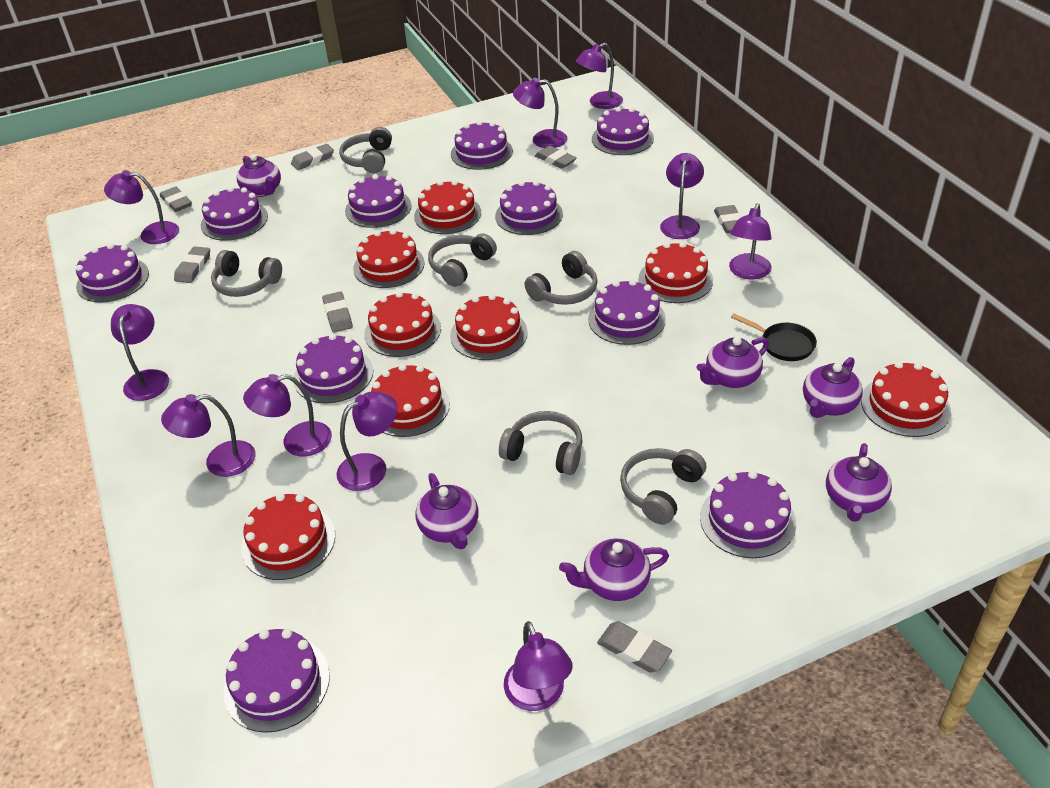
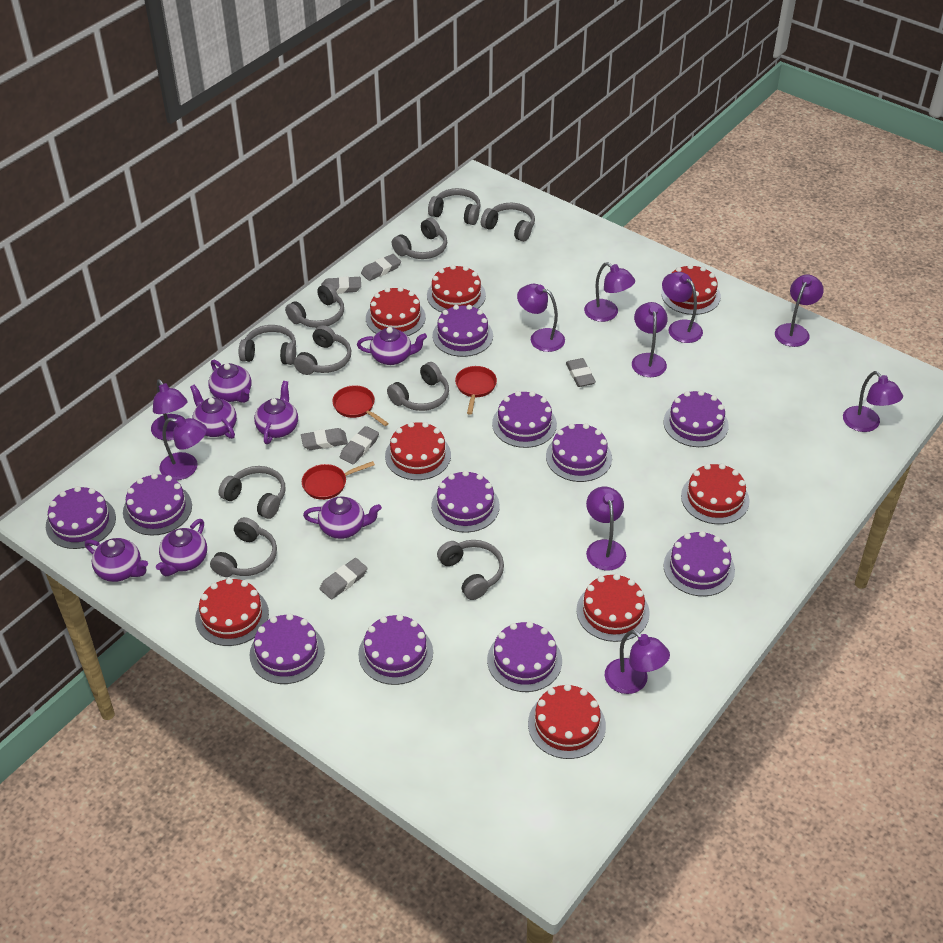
black pan: [731,313,817,361] = 1 -> none = 0
grey eraser: [160,186,192,212] [174,246,210,283] [291,144,334,170] [322,291,353,333] [535,145,577,169] [597,621,672,673] [714,205,742,233] = 7 -> [301,428,348,450] [320,558,368,599] [321,276,361,294] [340,426,379,465] [361,254,401,281] [566,358,596,387] = 6
grey headphones: [211,250,282,297] [339,127,392,173] [428,233,497,287] [499,411,583,475] [525,251,598,305] [620,448,706,525] = 6 -> [210,517,277,577] [219,466,286,519] [239,325,296,365] [285,283,344,328] [294,325,351,375] [387,362,449,411] [392,218,447,259] [428,188,481,225] [437,540,504,600] [481,203,535,242] = 10
purple cake: [76,243,149,303] [201,187,268,241] [224,629,330,733] [294,334,373,403] [345,174,411,228] [451,121,513,170] [495,180,563,235] [588,279,666,345] [592,107,654,155] [700,471,796,558] = 10 -> [46,486,116,549] [123,473,192,536] [250,614,325,684] [358,614,433,685] [431,470,500,533] [432,305,493,357] [487,621,562,692] [492,391,557,448] [546,423,612,482] [663,531,735,596] [664,390,729,447] = 11
purple teapot: [237,154,281,197] [415,473,479,549] [559,538,669,601] [697,337,769,388] [803,357,863,418] [826,443,892,522] = 6 -> [85,538,148,582] [156,519,207,576] [190,385,237,439] [208,360,251,403] [254,381,298,444] [303,497,382,539] [357,327,427,365] = 7
red pan: none = 0 -> [302,461,375,500] [332,385,389,426] [455,366,497,415] = 3

